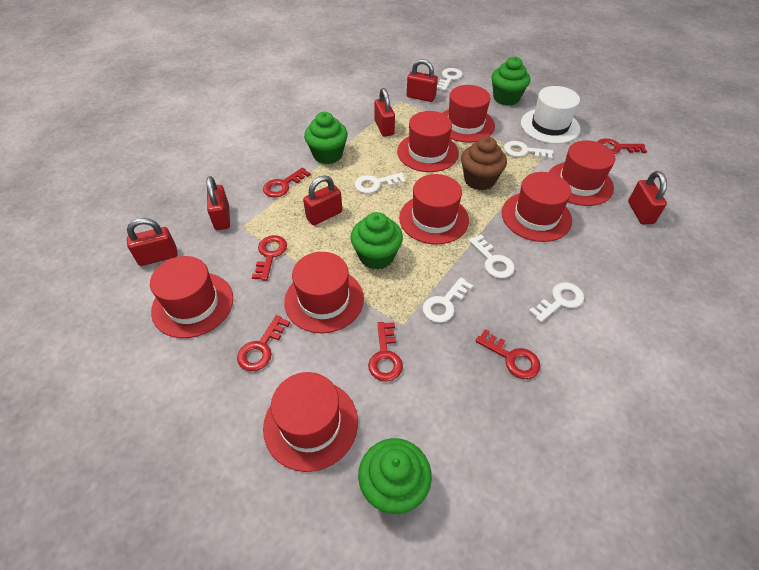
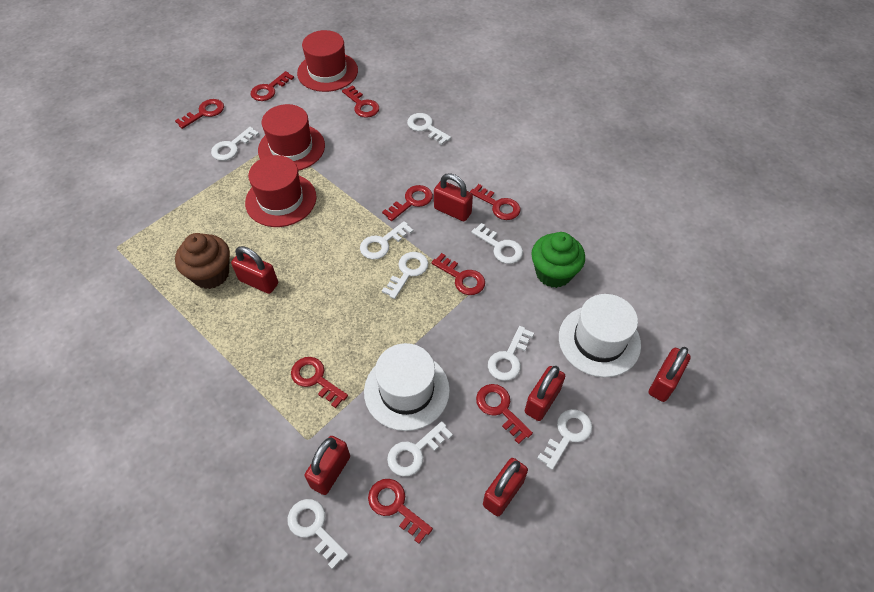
green cupcake: [304,112,348,164] [350,212,403,270] [358,438,432,514] [491,56,530,106] = 4 -> [531,232,585,288] = 1
red hat: [150,256,233,338] [263,372,358,472] [284,252,364,333] [397,111,459,172] [399,174,469,245] [443,85,495,143] [502,172,572,242] [549,140,615,206] = 8 -> [245,155,316,227] [258,104,325,171] [297,30,358,92] = 3
red key: [237,315,290,371] [252,235,287,281] [263,167,311,198] [368,322,403,381] [475,329,541,379] [597,138,647,154] = 6 -> [175,99,224,129] [251,71,294,101] [291,357,348,408] [342,85,379,118] [368,479,433,544] [382,185,433,221] [431,253,485,295] [470,184,520,220] [476,384,533,444] = 9
white hat: [521,86,580,144] = 1 -> [364,343,450,431] [559,294,641,377] = 2
white key: [354,173,406,194] [422,277,473,323] [437,68,462,91] [469,235,515,278] [504,141,553,159] [529,282,584,322] = 6 -> [211,127,259,161] [288,499,348,569] [360,221,413,259] [382,252,428,299] [387,421,453,476] [407,113,451,145] [471,223,523,264] [488,326,534,381] [537,409,592,470] = 9

